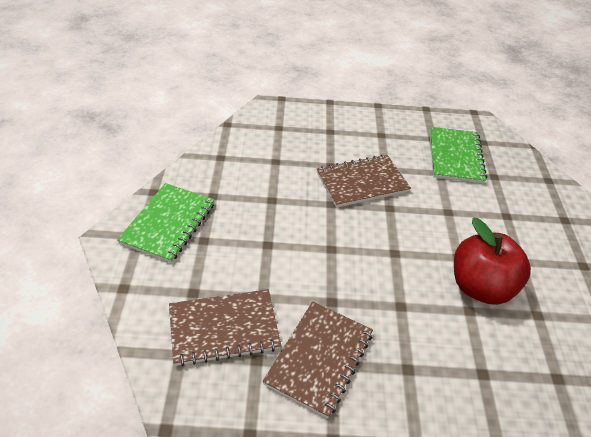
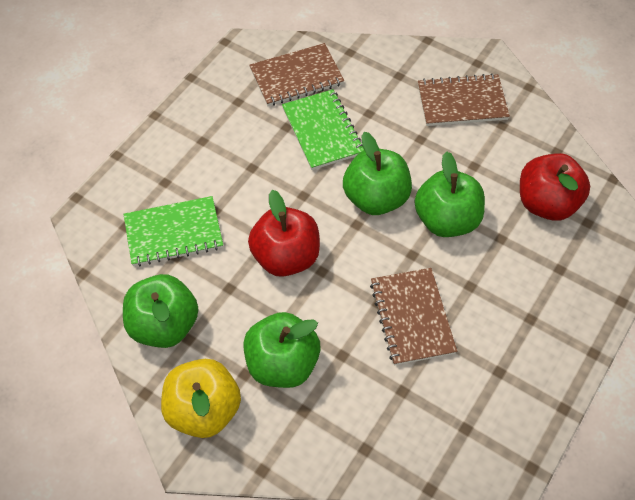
green apple: none = 0 -> [123,274,198,348] [243,312,321,388] [343,132,412,215] [415,151,485,237] = 4
red apple: [454,218,531,305] = 1 -> [248,190,320,277] [520,153,590,221] = 2
yellow apple: none = 0 -> [161,359,241,438] = 1

